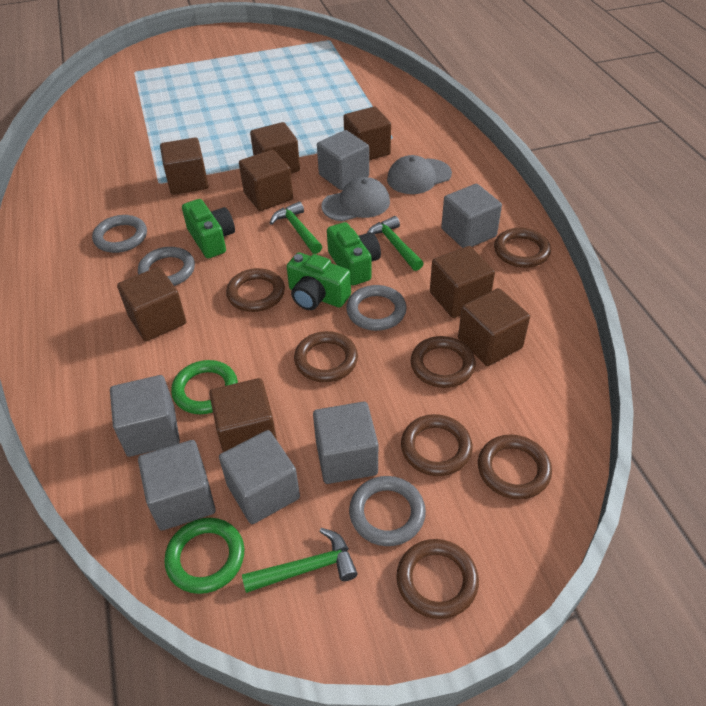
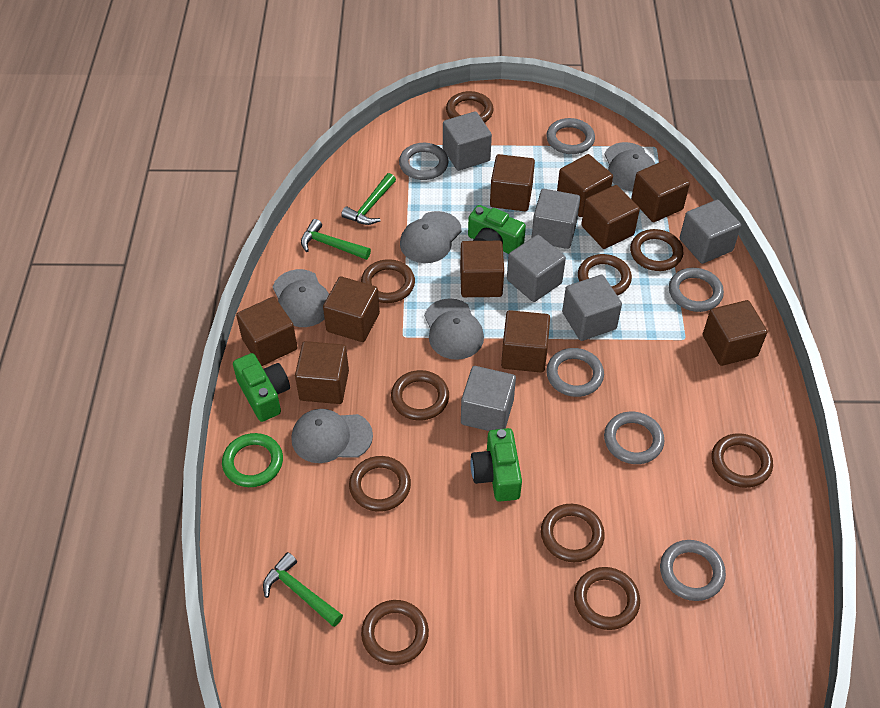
brown cube: [117,267,186,341] [160,137,209,195] [209,378,277,452] [239,150,293,211] [250,122,300,173] [343,107,391,160] [430,246,495,318] [458,288,530,366] = 8 -> [236,297,297,366] [295,341,349,404] [323,276,380,342] [460,241,504,297] [490,154,535,211] [501,310,550,373] [557,154,613,217] [581,185,640,249] [631,160,690,222] [703,300,767,366] = 10
brown ring: [226,268,285,312] [294,331,358,382] [396,539,479,619] [401,414,473,476] [410,336,475,388] [478,435,552,499] [494,228,551,268] = 7 -> [349,456,411,512] [361,259,415,303] [361,600,429,665] [391,370,449,420] [446,91,494,123] [541,504,605,562] [574,567,640,630] [578,254,632,296] [630,229,684,271] [712,433,773,488] = 10
green ring: [164,518,244,594] [171,360,238,414] = 2 -> [222,433,283,487] = 1
grey cap: [321,177,390,221] [387,155,452,194] = 2 -> [273,269,329,327] [291,409,373,463] [400,211,462,263] [424,298,484,360] [604,142,655,191] = 5
grey ring: [92,215,147,253] [138,247,195,286] [346,285,407,331] [349,476,426,546] = 4 -> [399,143,449,180] [546,118,595,154] [546,348,604,397] [604,412,665,464] [660,540,726,601] [669,268,724,312] = 6

